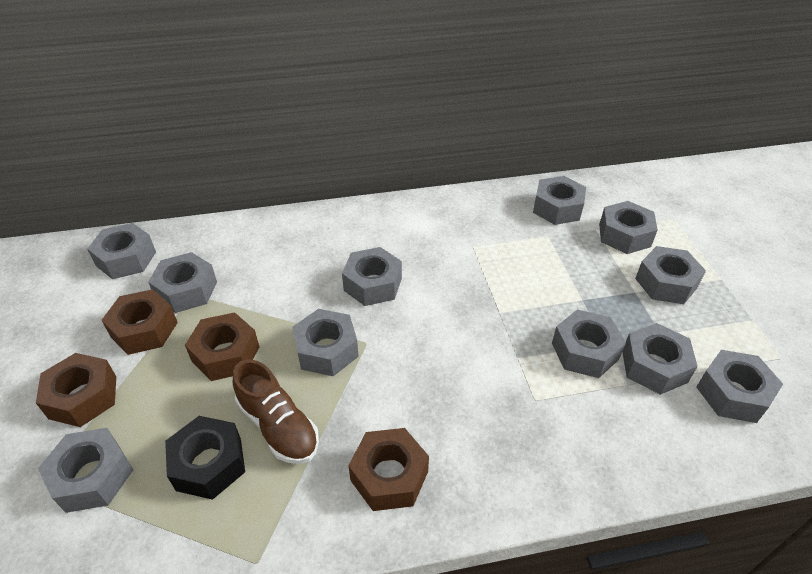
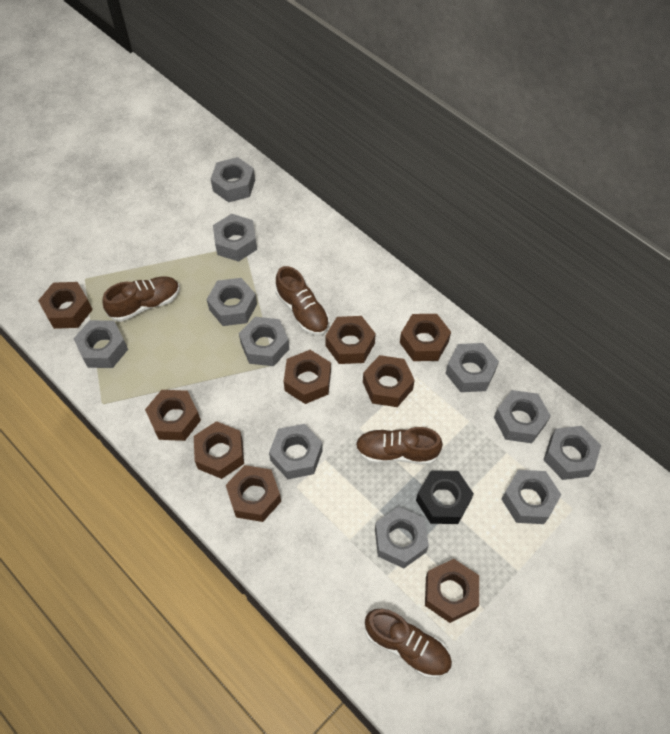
brown nut: [36,353,116,427] [101,289,178,355] [185,312,259,381] [348,428,429,511] = 4 -> [38,282,93,329] [145,390,201,441] [194,421,244,479] [226,465,281,522] [284,350,331,404] [325,316,376,364] [363,355,415,407] [400,314,451,361] [425,559,479,623] = 9
brown shoe: [233,359,319,464] = 1 -> [102,277,180,322] [275,266,330,336] [355,427,443,465] [365,609,452,678] = 4

